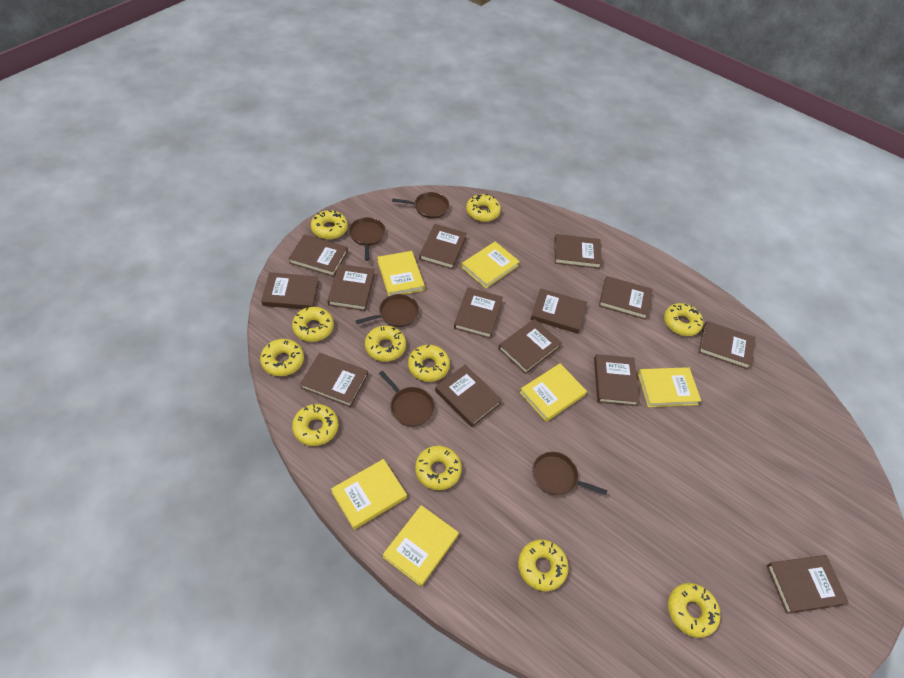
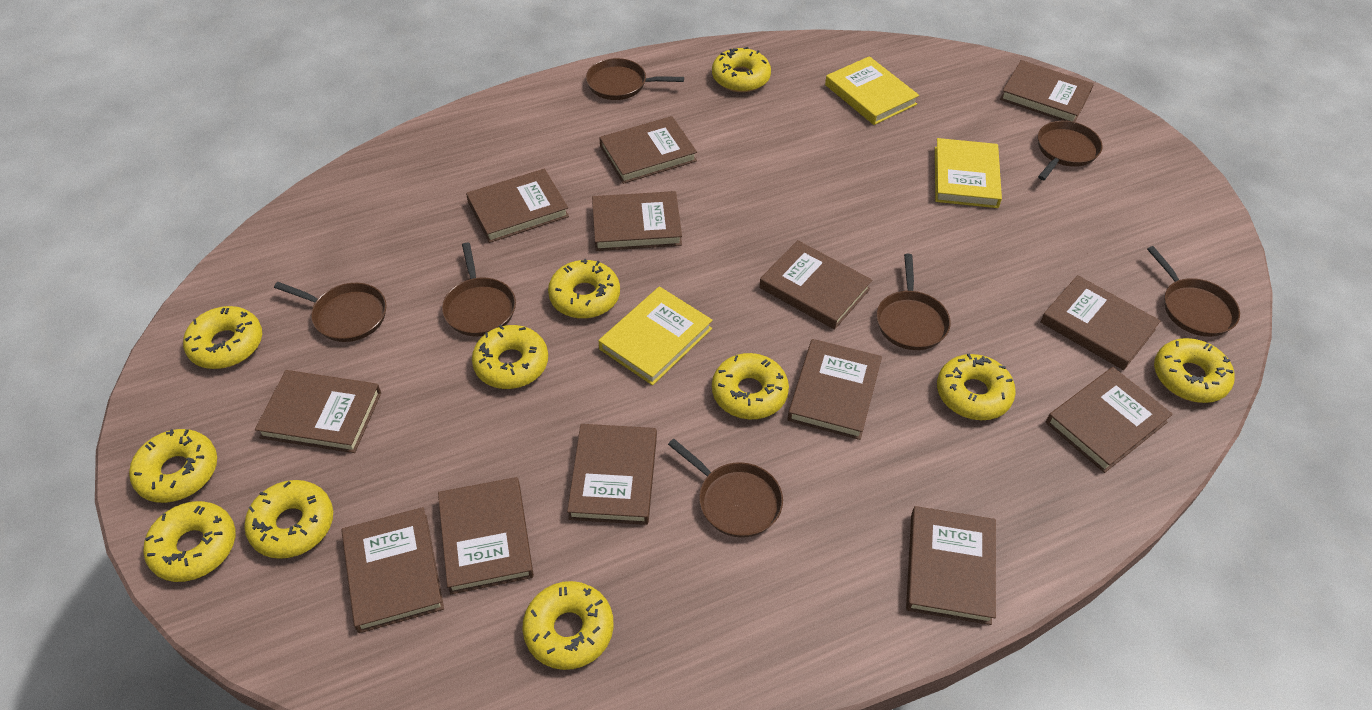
brown book: [261,272,319,309] [288,234,348,277] [300,353,368,407] [327,264,375,311] [419,224,467,269] [435,365,502,427] [454,287,503,338] [498,319,562,374] [531,288,587,334] [554,234,602,269] [594,354,640,406] [599,276,653,320] [699,321,755,369] [767,555,849,614] = 14 -> [255,370,381,453] [342,507,444,633] [438,477,534,594] [466,169,569,243] [567,424,657,525] [592,191,682,251] [599,116,697,184] [759,240,872,330] [787,339,882,440] [906,506,996,625] [1000,60,1094,122] [1040,275,1160,370] [1046,367,1173,473] = 13
brown pan: [349,217,386,261] [356,294,419,327] [379,371,435,427] [392,192,450,219] [532,452,607,495] = 5 -> [274,282,387,342] [442,243,516,336] [586,58,684,100] [668,439,783,538] [876,254,951,350] [1038,121,1103,180] [1147,246,1240,337] = 7
yellow book: [331,459,407,530] [377,251,425,296] [383,505,459,587] [462,242,520,288] [520,364,587,422] [638,367,701,407] = 6 -> [599,286,713,385] [825,56,919,125] [935,138,1002,208] = 3

